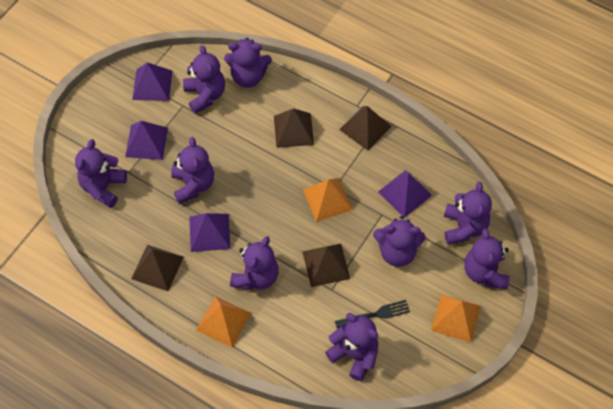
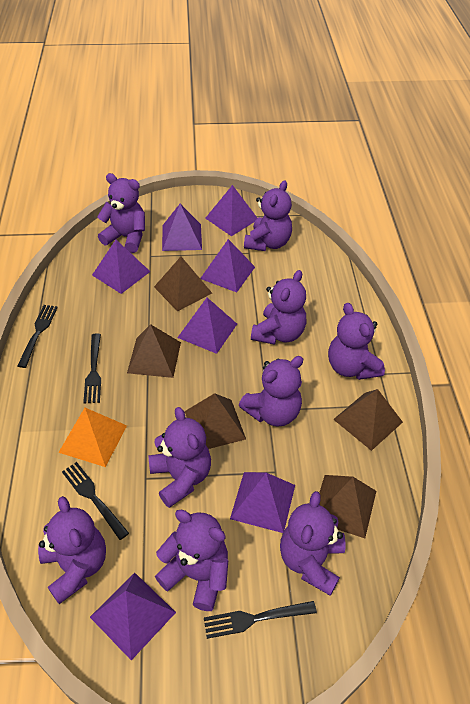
black fork: [335,300,410,329] = 1 -> [17,305,58,368] [62,462,129,540] [83,333,101,403] [204,601,317,639] = 4
brown pyramid: [131,245,184,291] [274,108,314,148] [302,244,350,287] [339,106,392,150] = 4 -> [127,324,181,378] [154,257,212,312] [185,393,246,449] [319,475,376,538] [333,389,403,451] = 5
orange pyramid: [196,296,251,347] [303,178,353,222] [431,294,481,342] = 3 -> [58,408,127,467] = 1
purple pyramid: [125,121,168,160] [132,62,172,101] [189,213,230,252] [378,170,432,218] = 4 -> [90,573,176,660] [92,240,150,294] [162,204,202,251] [177,298,237,354] [200,239,255,292] [205,185,257,236] [230,472,295,533] = 7

